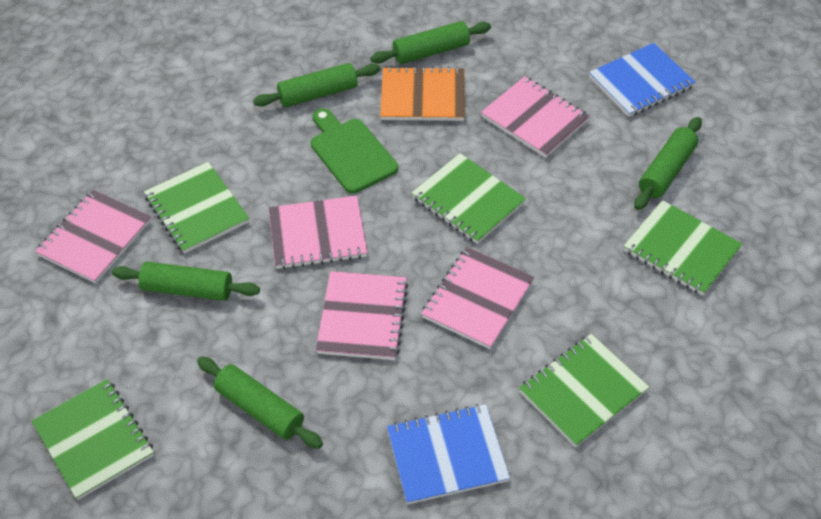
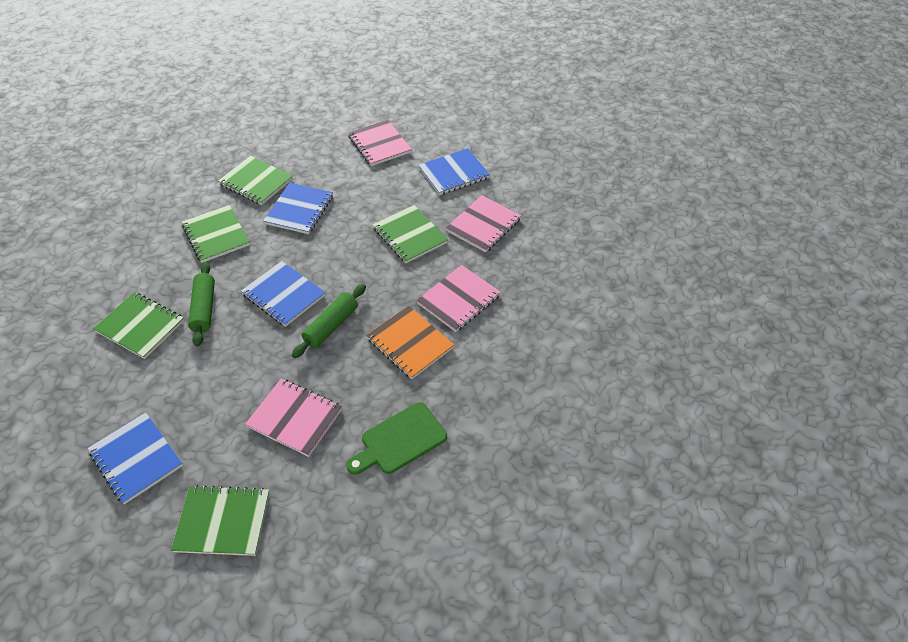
blue notebook: [387,404,510,505] [589,43,696,117] = 2 -> [87,412,183,505] [241,261,326,327] [263,183,333,234] [418,148,490,195] = 4
green rolling pin: [112,262,260,301] [197,357,323,449] [253,63,380,107] [370,21,491,64] [634,117,702,210] = 5 -> [188,262,215,347] [292,284,366,358] = 2
pink notebook: [35,190,151,284] [268,196,367,269] [316,271,408,360] [421,247,535,349] [481,76,590,158] = 5 -> [245,379,342,457] [348,120,412,166] [416,265,501,332] [446,195,521,252] = 4

